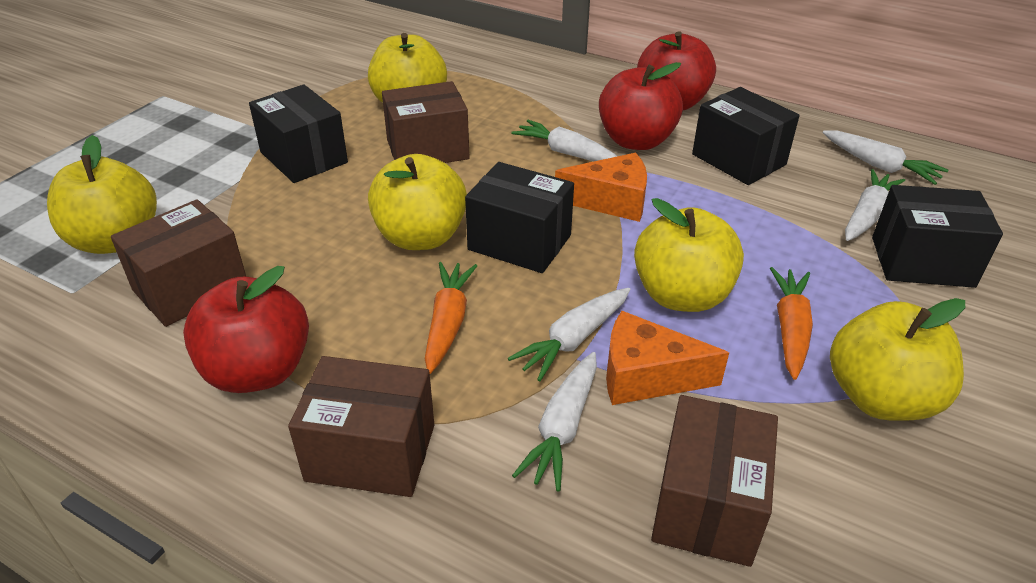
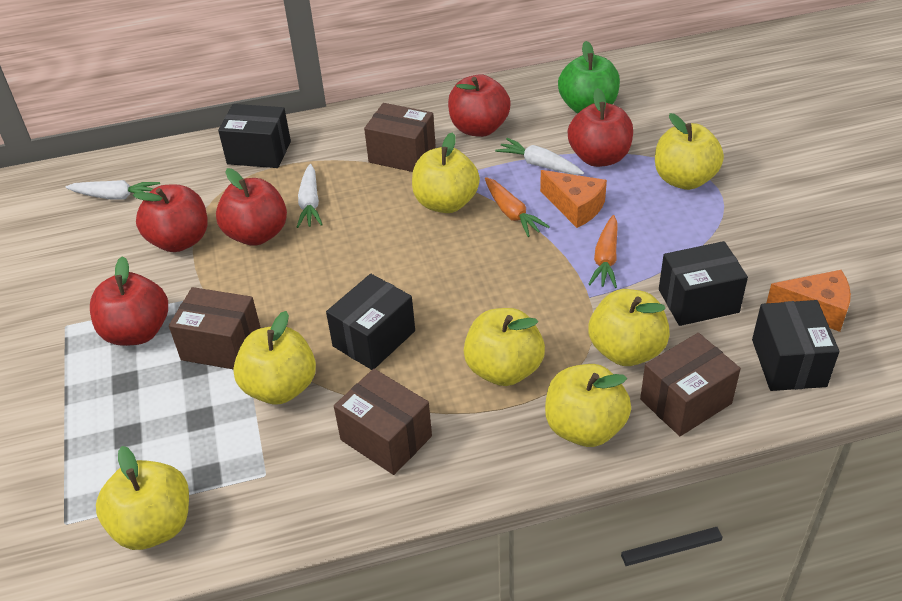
green apple: none = 0 -> [558,41,620,113] = 1
red apple: [183,266,309,393] [599,62,683,150] [637,31,716,110] = 3 -> [90,256,168,346] [133,184,207,252] [216,168,287,246] [448,74,511,137] [568,88,633,167] = 5
white carrot: [508,288,630,381] [511,120,617,161] [512,352,597,492] [822,131,948,185] [845,169,905,241] = 5 -> [66,180,160,200] [297,164,323,228] [495,138,584,175] = 3
yellow apple: [47,135,157,254] [368,33,447,103] [368,154,467,250] [634,198,744,312] [830,298,965,421] = 5 -> [96,446,189,550] [233,311,316,404] [412,132,480,213] [464,308,545,386] [545,364,631,447] [589,289,670,366] [655,113,724,190] = 7

